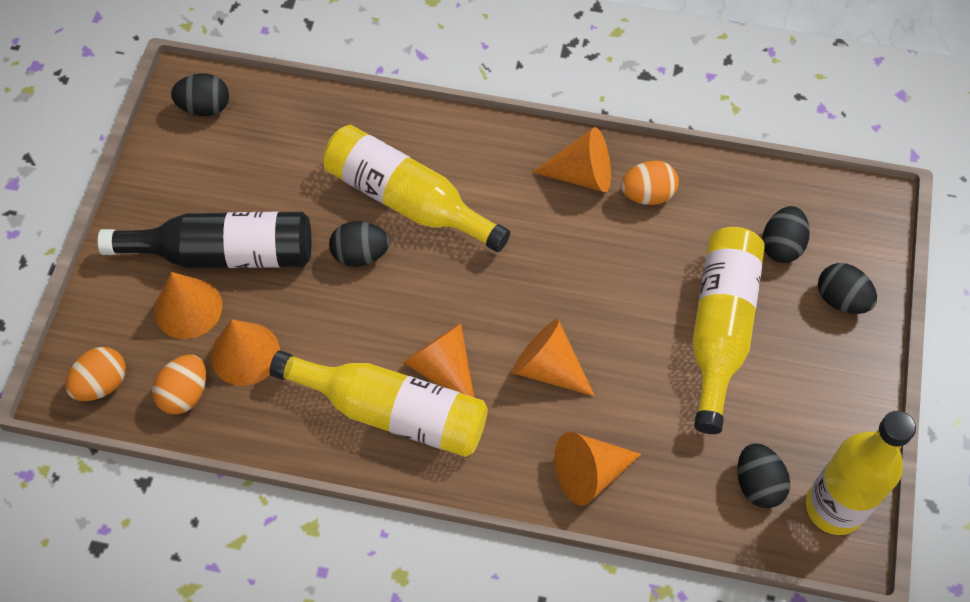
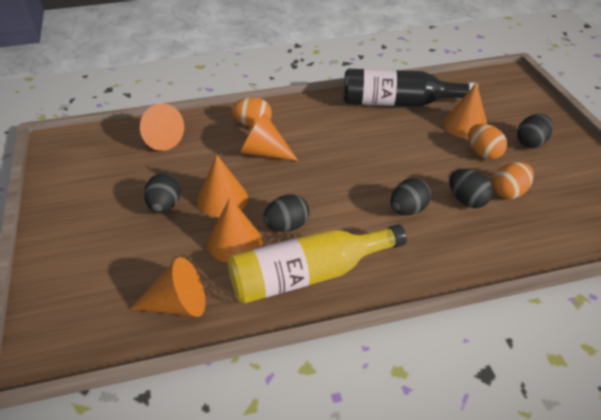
yellow bottle: [269,350,488,457] [323,125,510,252] [692,227,765,434] [806,411,916,535] = 4 -> [228,224,407,304] = 1

